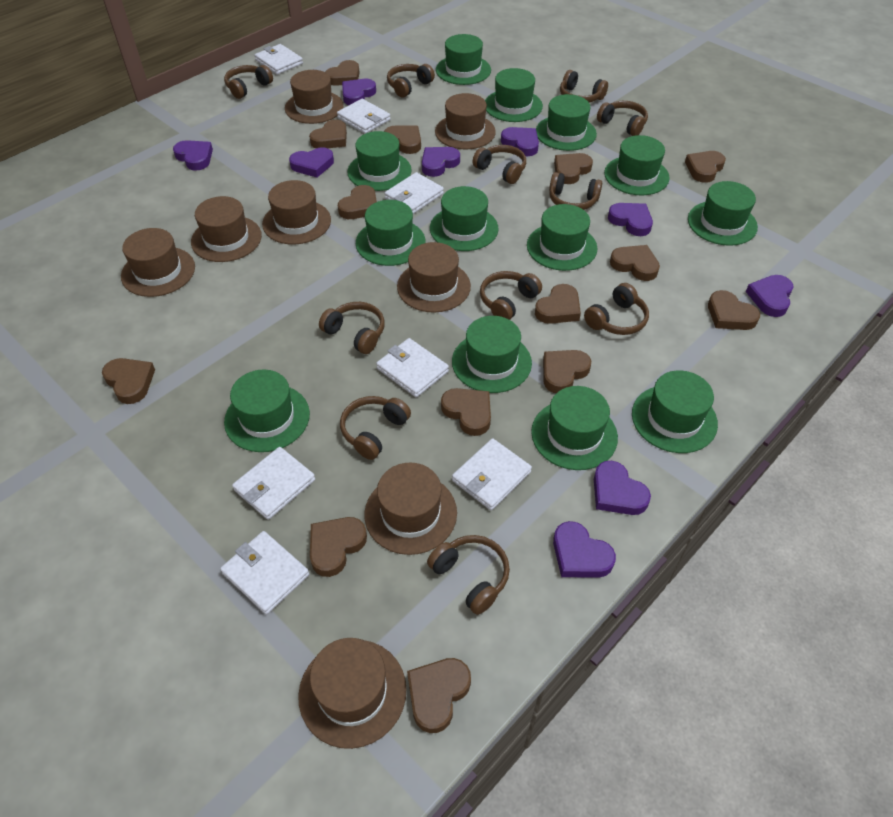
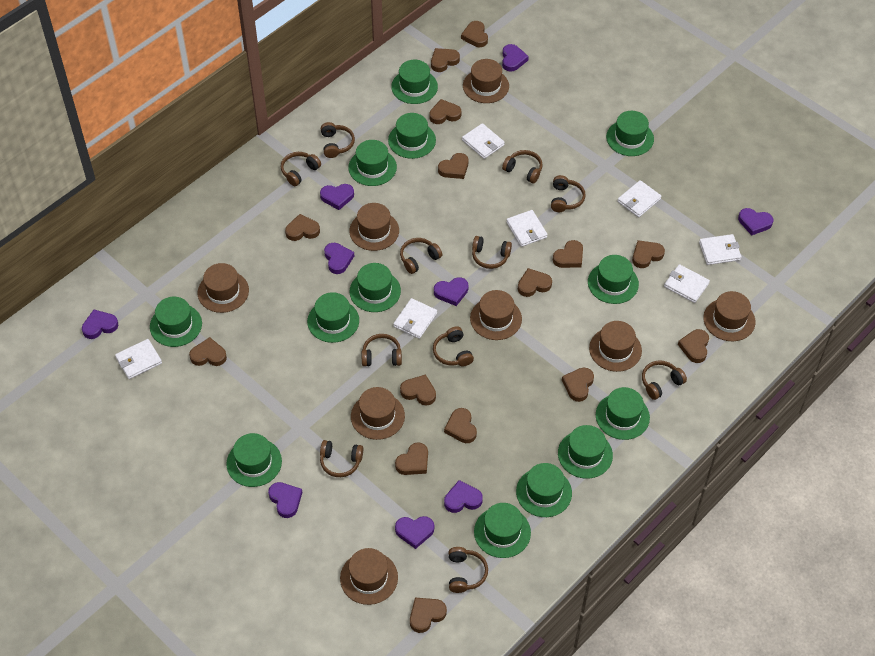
brown heart: [102,358,155,404] [309,120,347,148] [310,517,367,577] [325,60,360,86] [338,185,377,219] [384,126,421,154] [407,658,471,733] [441,388,491,436] [535,284,581,324] [543,350,591,393] [554,153,593,184] [610,245,660,281] [685,151,726,183] [708,290,760,330] = 14 -> [189,337,227,366] [285,214,320,241] [395,442,428,475] [400,374,436,406] [410,598,447,633] [429,99,462,124] [431,48,460,72] [438,153,468,179] [444,408,477,443] [461,21,488,47] [518,268,552,297] [553,240,583,268] [562,368,594,402] [632,240,665,268] [678,329,709,363] = 15

